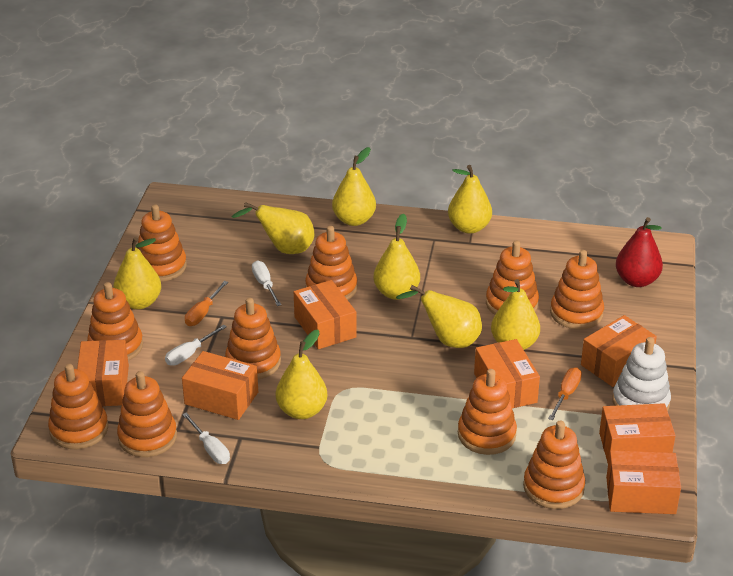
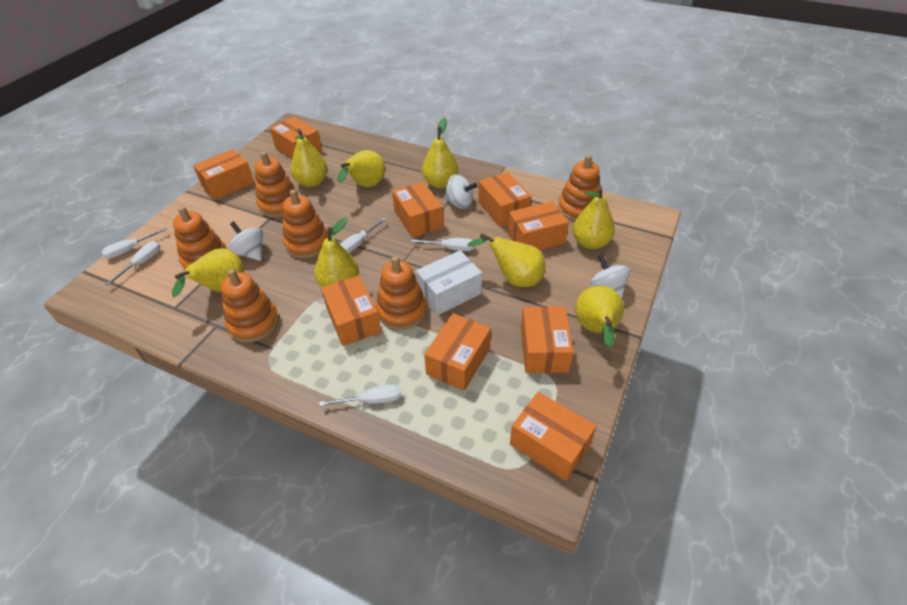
orange box: [77,340,129,406] [182,351,258,420] [294,280,357,349] [474,339,540,408] [581,315,657,387] [599,403,676,463] [606,450,681,514] = 7 -> [193,149,254,200] [270,117,322,158] [321,275,381,346] [392,182,443,238] [424,313,491,391] [478,172,531,227] [507,201,569,250] [510,392,596,481] [521,306,574,373] = 9
orange screwdriver: [185,281,228,326] [548,367,582,420] = 2 -> none = 0
orange stacking toy: [48,364,108,449] [87,282,143,360] [117,371,177,457] [138,204,187,282] [225,298,281,379] [305,226,357,300] [458,369,517,455] [486,241,539,315] [523,421,585,509] [550,250,604,330] = 10 -> [173,206,227,271] [221,269,279,342] [255,151,298,217] [283,189,328,258] [376,256,427,330] [558,155,601,221] = 6
red pear: [616,217,663,287] = 1 -> none = 0
white box: none = 0 -> [416,250,482,315] = 1
white screwdriver: [165,325,227,366] [182,412,230,464] [252,261,281,306] = 3 -> [102,227,167,259] [106,241,160,285] [319,384,401,406] [340,218,386,253] [411,238,474,251] = 5
white spinning top: none = 0 -> [228,221,263,261] [444,174,477,209] [590,254,631,299] = 3
white stacking toy: [612,337,671,411] = 1 -> none = 0

